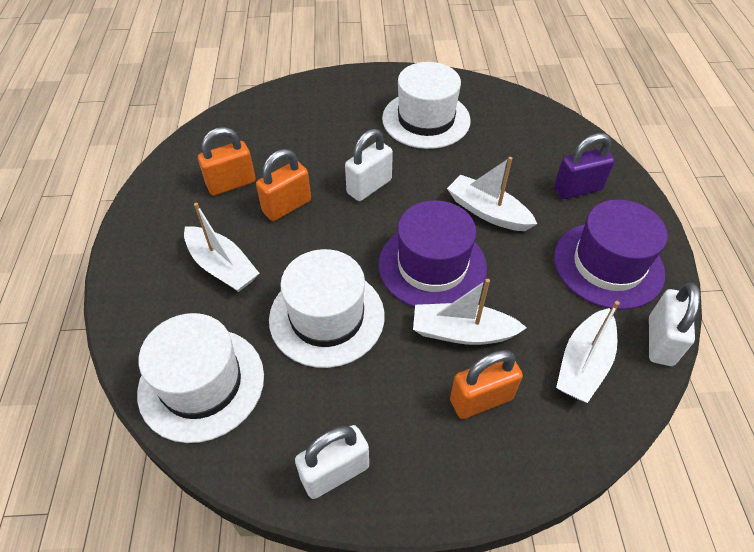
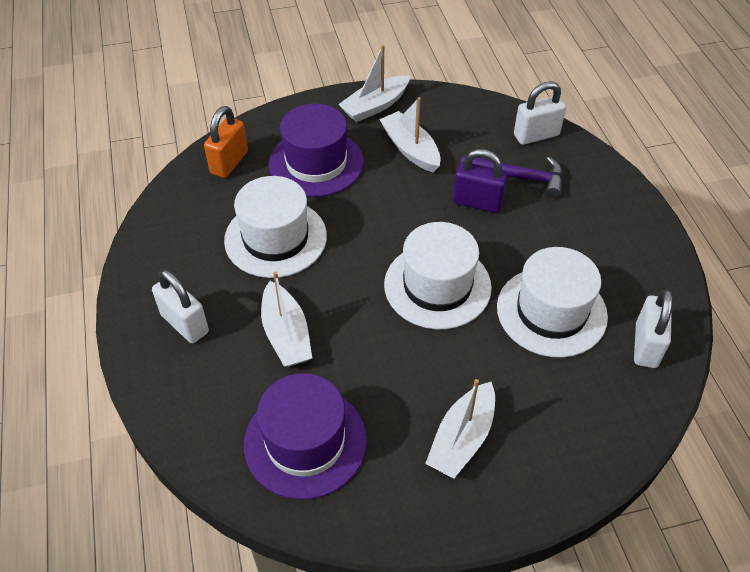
orange padlock: [198,127,256,196] [256,149,311,221] [450,350,523,419] = 3 -> [204,106,248,178] = 1
purple hammer: none = 0 -> [461,155,563,198] = 1

